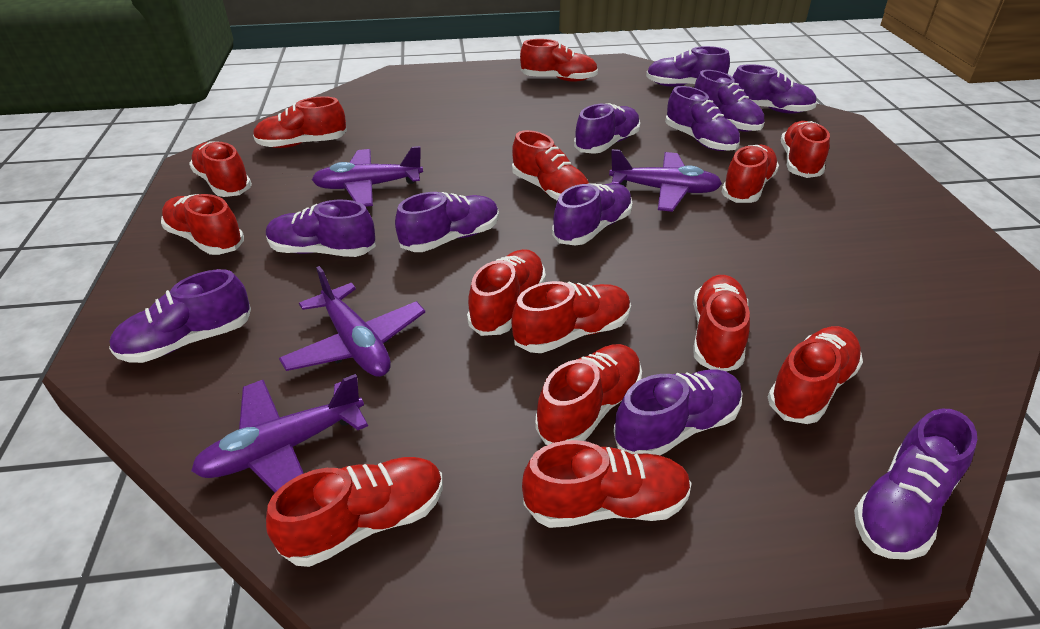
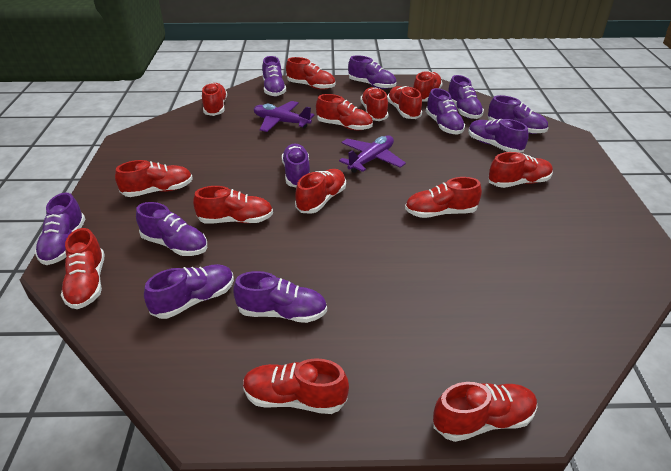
purple plane: [191,374,368,493] [279,266,425,377] [312,146,423,207] [609,149,722,212] = 4 -> [254,101,315,132] [339,135,406,173] = 2

